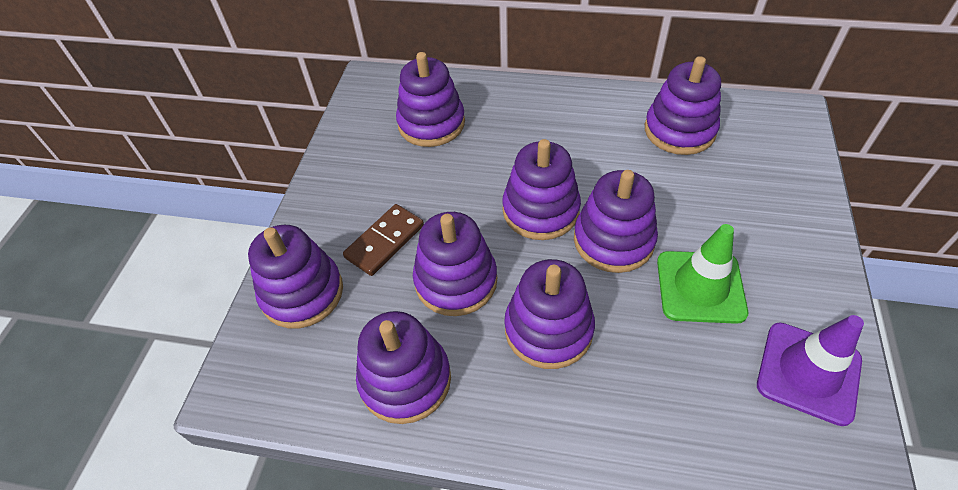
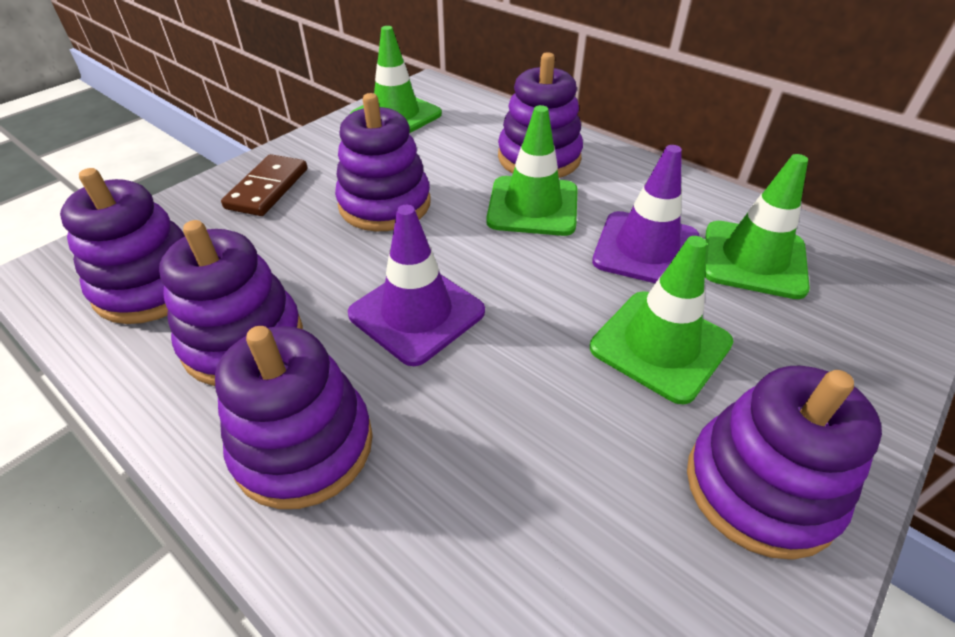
green traffic cone: [657,224,748,324] = 1 -> [350,26,442,133] [486,105,578,236] [590,236,734,405] [705,154,810,299] = 4
purple stacking toy: [248,225,343,328] [356,311,451,424] [396,52,465,147] [413,212,497,316] [502,139,581,240] [504,259,595,369] [574,170,658,273] [645,56,721,155] = 8 -> [60,168,185,324] [159,220,303,386] [215,326,373,509] [335,93,430,231] [498,52,583,178] [687,366,882,560] = 6
purple traffic cone: [757,315,864,426] = 1 -> [348,205,485,366] [592,145,700,283] = 2

